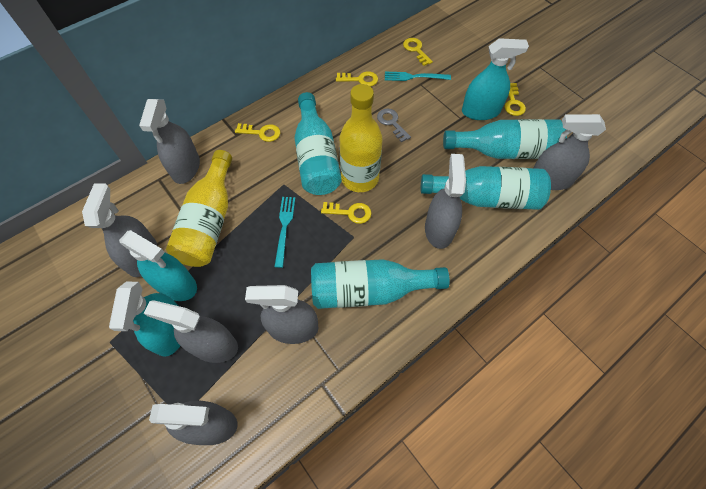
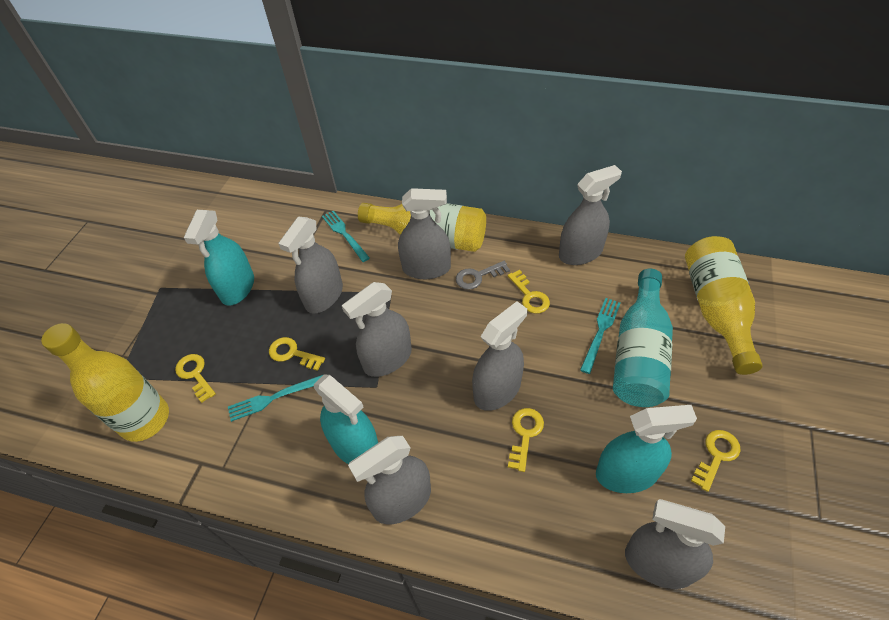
turquoise bottle: [295,92,342,195] [311,259,450,309] [421,166,551,210] [443,119,567,159] = 4 -> [613,269,673,407] = 1
turquoise fork: [274,197,295,268] [385,72,451,81] = 2 -> [228,374,324,422] [322,210,370,262] [580,298,621,374] = 3
yellow bottle: [166,150,232,267] [340,84,383,192] = 2 -> [41,323,169,442] [358,203,486,252] [685,236,763,375] = 3

